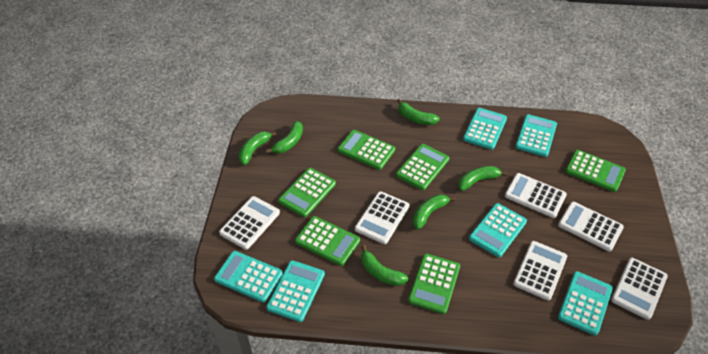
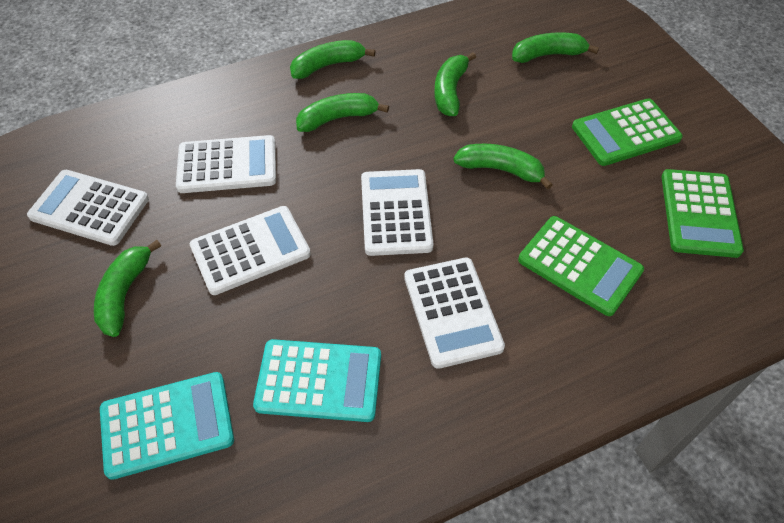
green calculator: [278,168,336,217] [295,216,360,266] [338,130,395,170] [396,144,449,190] [408,254,460,314] [566,150,626,192] = 6 -> [518,216,644,316] [572,99,683,166] [662,169,744,258] = 3
turquoise calculator: [214,251,283,302] [266,260,325,322] [463,108,507,150] [469,203,527,257] [515,114,557,157] [558,271,613,336] = 6 -> [100,372,234,480] [253,339,381,422] = 2
white calculator: [219,196,280,250] [355,191,409,244] [505,173,567,218] [513,241,567,301] [558,202,624,251] [611,258,668,320] = 6 -> [27,170,149,246] [176,135,276,193] [190,206,311,295] [361,169,433,256] [404,258,505,369] = 5

